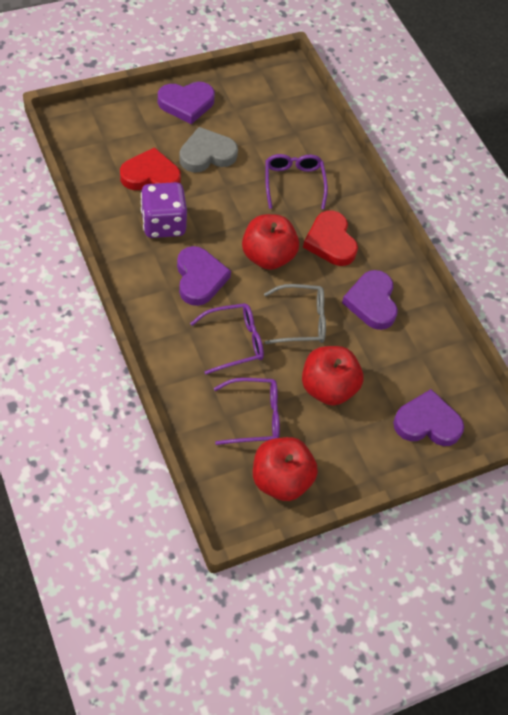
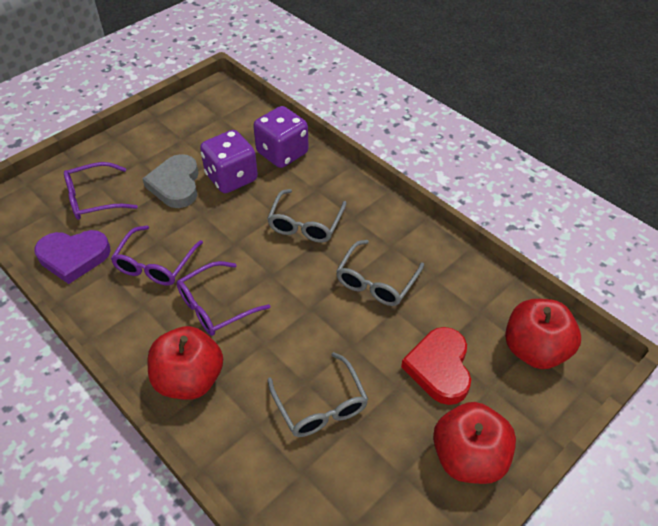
grey glasses: [264,284,326,344] = 1 -> [267,189,346,243] [267,352,368,437] [336,240,424,306] = 3
purple dice: [141,182,187,238] = 1 -> [200,130,258,193] [253,106,309,168] = 2
purple heart: [158,82,215,124] [177,246,231,306] [342,270,398,330] [393,389,464,446] = 4 -> [34,230,111,284] = 1
red heart: [120,147,181,190] [303,210,358,266] = 2 -> [401,327,471,405] = 1

